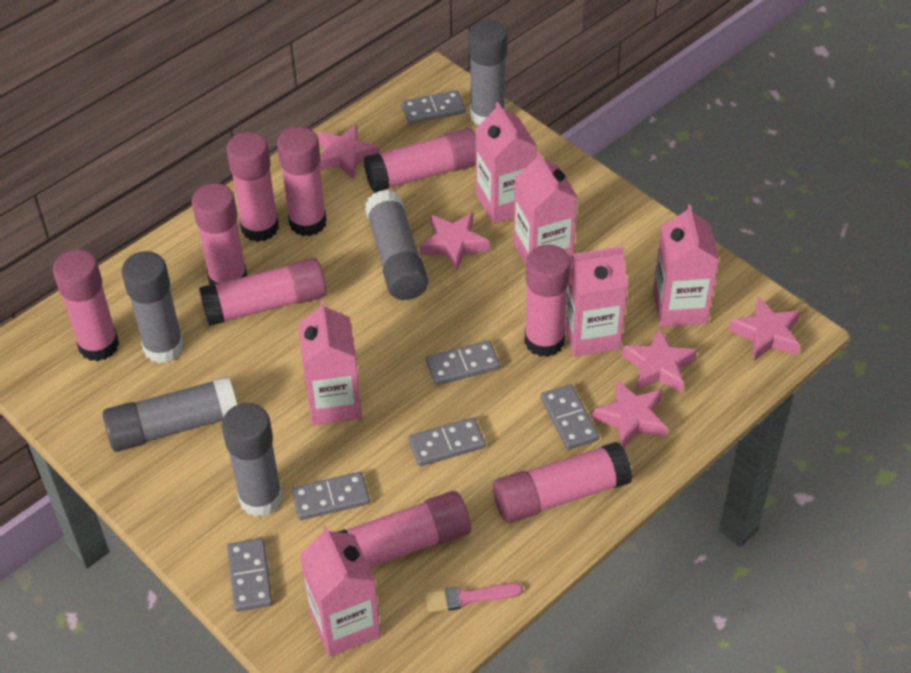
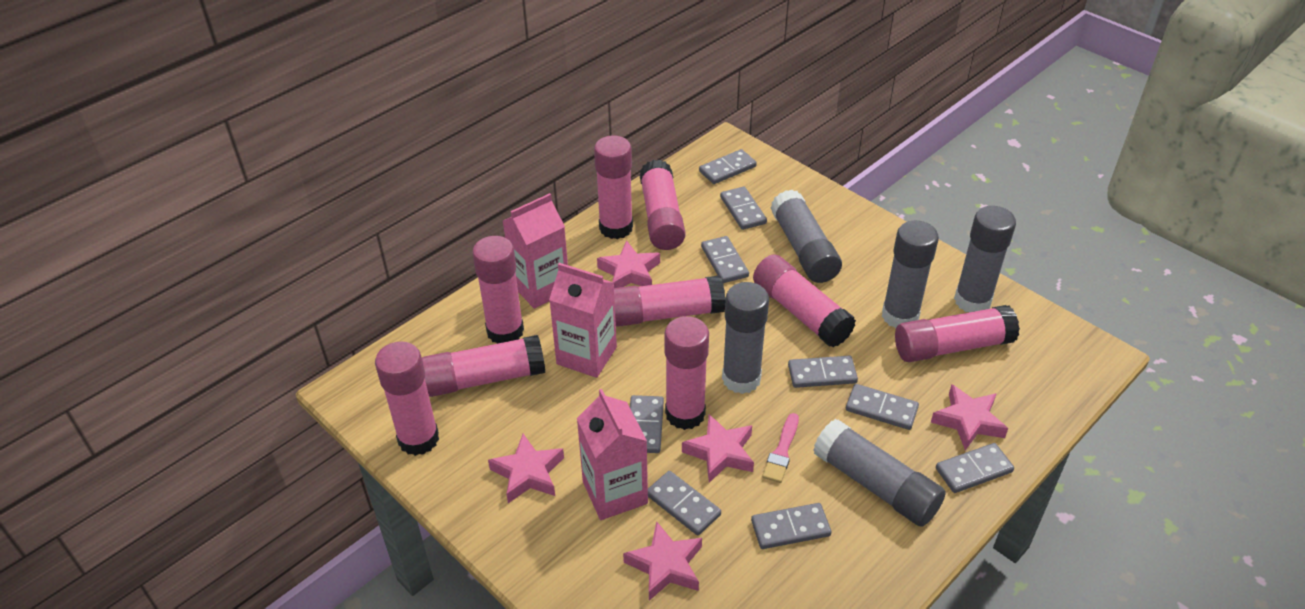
grey domino: [227,538,273,612] [292,472,370,520] [402,90,466,124] [408,417,486,466] [426,341,500,385] [541,384,599,450] = 6 -> [630,395,664,453] [648,471,721,535] [699,149,757,184] [701,236,749,283] [720,187,767,230] [751,503,832,549] [788,356,858,388] [846,384,919,430] [936,443,1014,493] = 9
pink carton: [298,300,362,426] [300,525,381,657] [475,102,537,224] [513,151,578,265] [565,246,628,357] [653,204,719,327] = 6 -> [503,193,568,309] [549,263,617,378] [577,389,648,520] = 3

